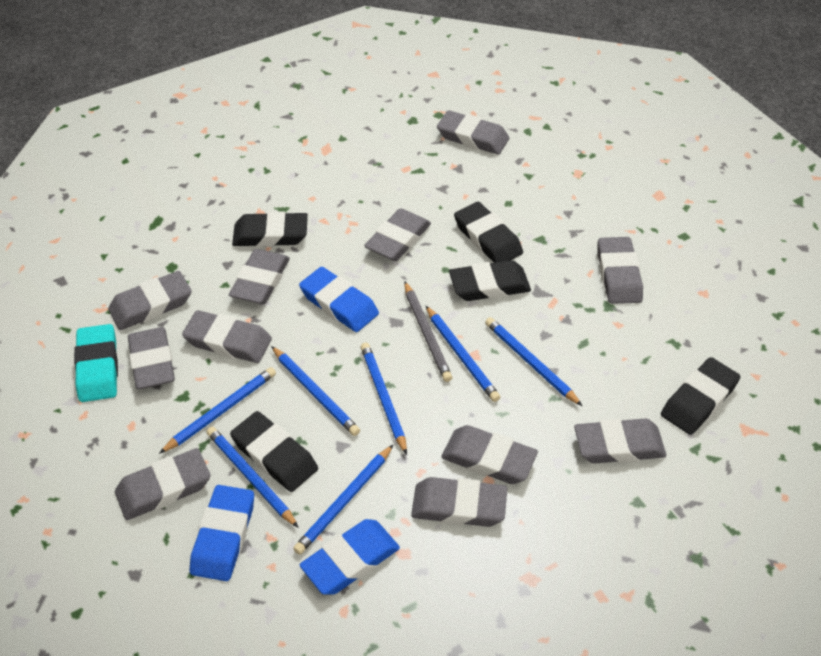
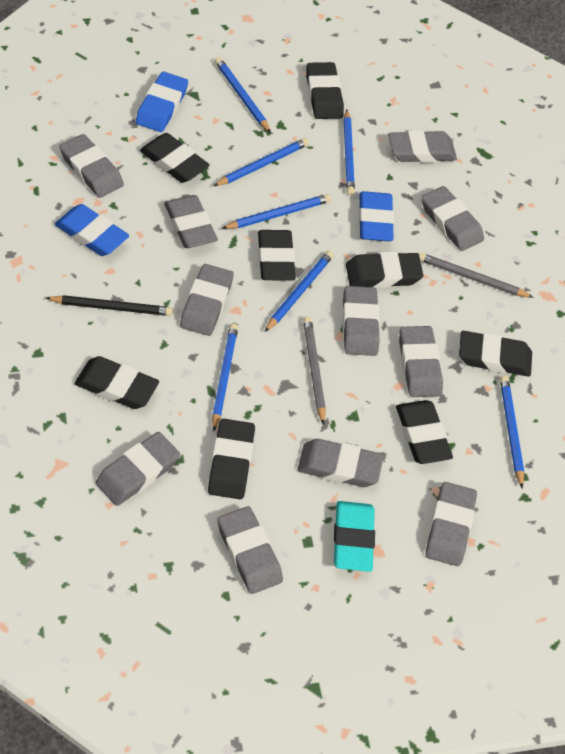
black eraser: [230,411,318,492] [232,211,308,247] [449,260,531,301] [454,202,523,263] [661,357,740,435] = 5 -> [75,356,159,409] [140,133,210,183] [208,419,255,499] [258,230,296,281] [306,62,344,119] [346,252,423,288] [396,400,453,464] [459,331,532,377] = 8
black pencil: none = 0 -> [46,295,173,316] = 1
grey pencil: [404,281,452,382] = 1 -> [303,317,326,425] [419,253,534,298] = 2

